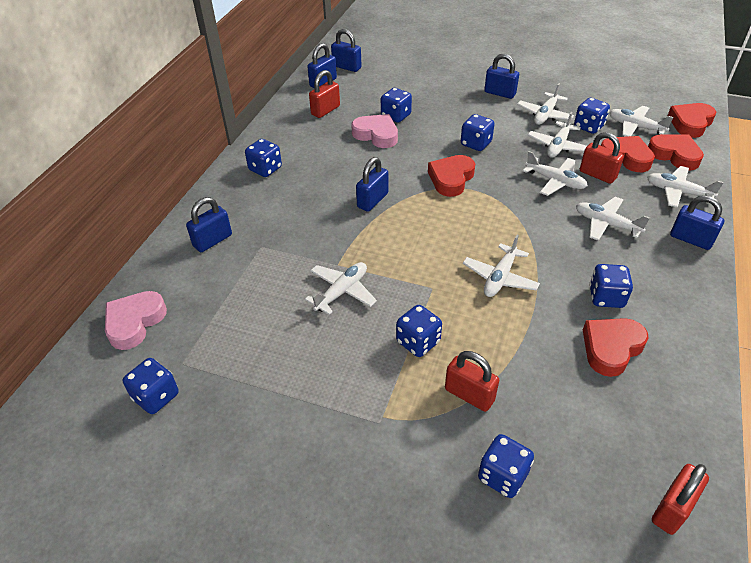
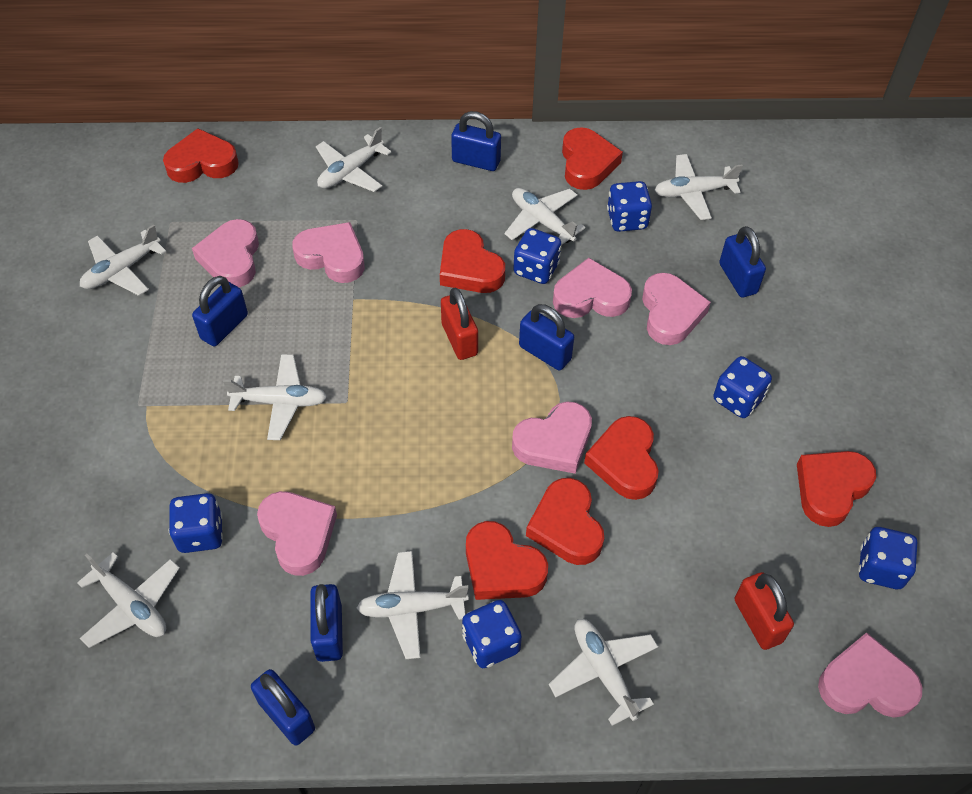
blue dice: [123,358,179,414] [245,139,282,177] [381,88,412,123] [396,305,442,357] [461,114,494,151] [478,434,534,498] [574,98,610,134] [589,264,633,308] = 8 -> [169,493,223,553] [462,600,522,668] [513,228,561,284] [607,181,652,232] [713,356,772,418] [858,527,917,589] = 6
pink heart: [105,291,167,350] [351,114,398,148] = 2 -> [192,219,259,287] [257,491,337,576] [292,222,365,283] [512,402,592,474] [553,258,632,318] [642,273,711,345] [818,632,922,718] = 7
red heart: [428,155,475,197] [583,318,649,377] [601,136,655,172] [648,134,704,171] [668,103,716,138] = 5 -> [163,128,239,183] [440,229,505,293] [466,521,548,600] [526,478,604,565] [562,127,623,190] [584,416,659,500] [797,451,876,527] = 7
red padlock: [309,70,340,118] [445,351,499,412] [580,132,624,184] [652,464,709,535] = 4 -> [441,287,478,360] [734,572,794,650] = 2

